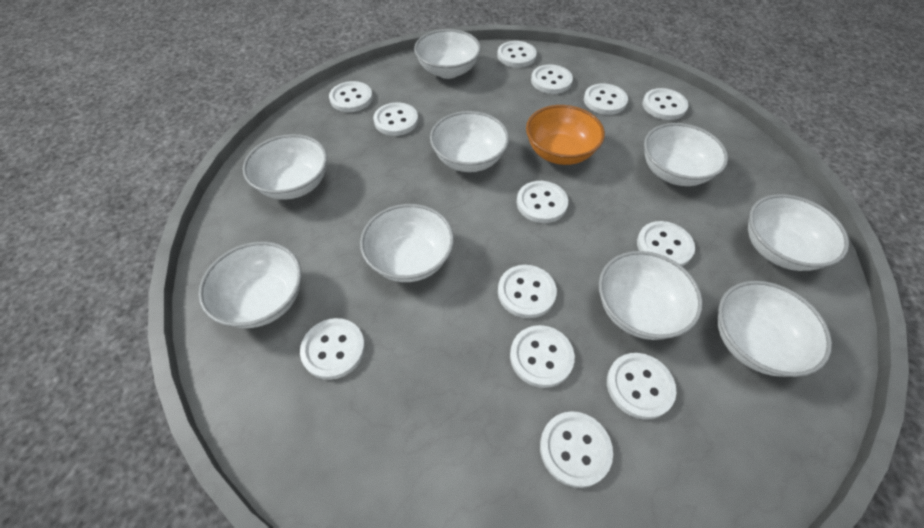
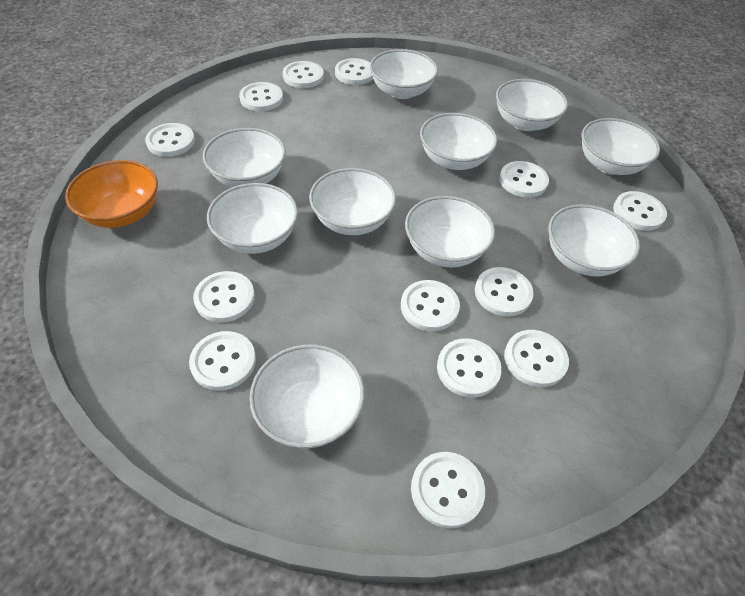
white bowl: [198,242,302,328] [243,134,327,200] [360,204,454,282] [414,29,481,79] [430,111,509,172] [599,251,703,340] [644,123,728,186] [718,281,832,377] [748,194,849,271] = 9 -> [203,128,286,187] [207,183,298,254] [249,344,365,448] [309,168,396,235] [370,49,438,99] [405,196,495,267] [420,113,497,170] [496,79,568,131] [548,204,640,277] [582,118,660,175] = 10

